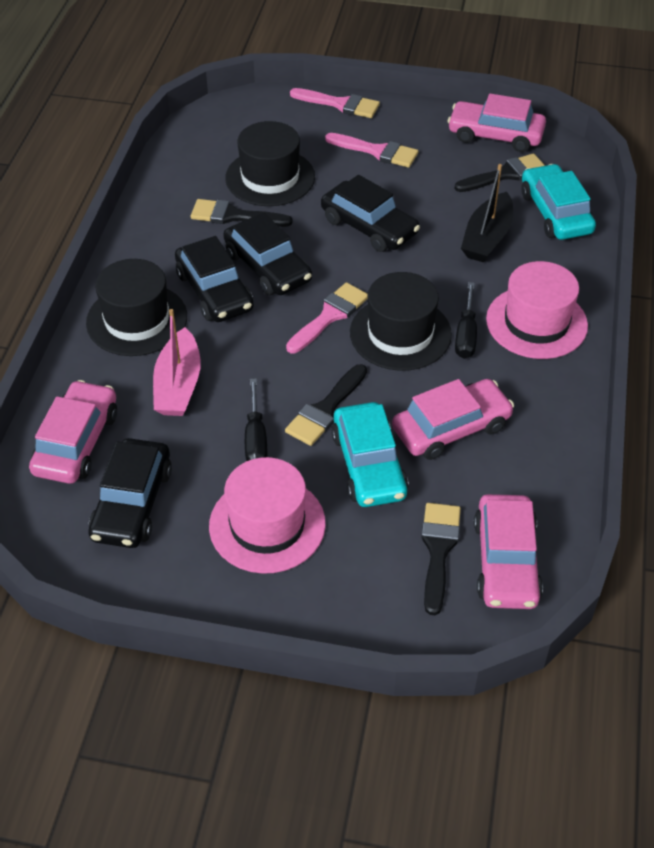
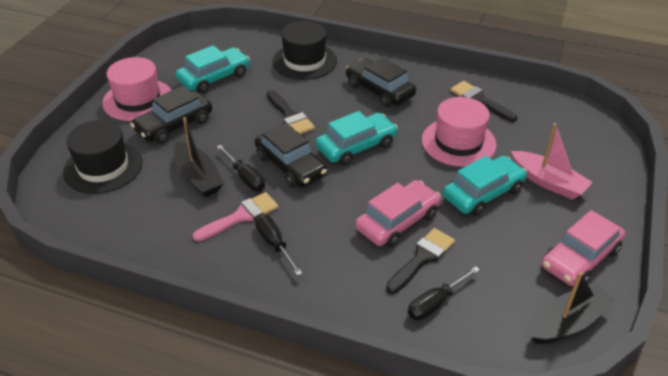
black boat: [461,164,513,263] = 1 -> [174,117,224,197] [532,272,615,344] = 2
black brush: [191,199,293,227] [285,364,367,446] [421,503,461,615] [454,153,545,192] = 4 -> [267,90,315,134] [386,228,455,294] [450,81,517,122] = 3
black car: [88,438,172,548] [175,236,254,322] [223,213,312,295] [321,175,420,252] = 4 -> [130,86,212,144] [255,123,327,188] [346,58,416,107] = 3
black hat: [86,259,187,356] [225,121,315,206] [350,272,452,371] = 3 -> [63,120,143,194] [272,21,337,80] = 2
black screwdriver: [245,378,268,461] [455,282,477,359] = 2 -> [217,145,265,191] [255,214,303,276] [408,266,480,320] = 3
pink brush: [286,282,368,353] [290,88,380,118] [325,133,418,168] = 3 -> [192,192,279,241] = 1
pink car: [29,380,117,484] [392,379,514,460] [448,94,546,152] [474,494,543,609] = 4 -> [355,180,441,247] [542,210,625,286] = 2
turquoise car: [332,402,409,507] [521,164,596,240] = 2 -> [176,45,250,93] [316,111,398,165] [443,156,527,216] = 3

